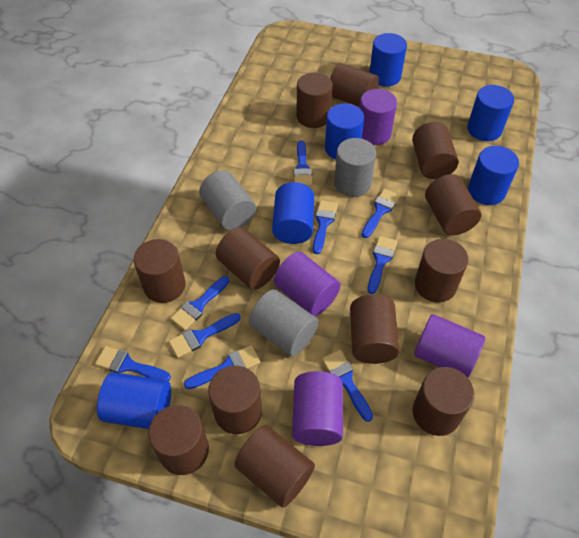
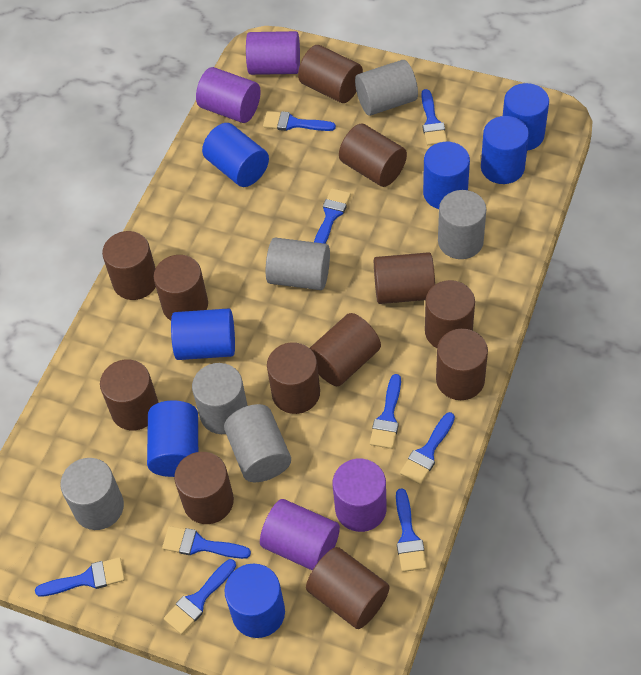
blue cylinder: [97,372,171,429] [272,182,314,244] [325,103,364,159] [369,33,407,87] [467,85,514,141] [468,146,519,205] = 6 -> [147,400,198,477] [171,308,235,360] [202,123,269,187] [224,564,285,638] [423,142,470,209] [481,116,529,184] [503,83,549,151] = 7
grey cylinder: [199,170,256,230] [249,289,319,356] [334,138,376,197] = 3 -> [60,458,124,530] [192,363,248,434] [224,404,291,482] [266,238,330,290] [355,60,418,116] [438,190,486,259] = 6

